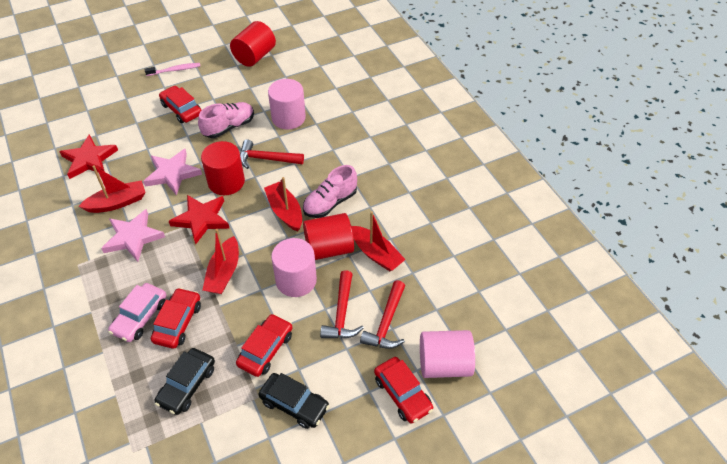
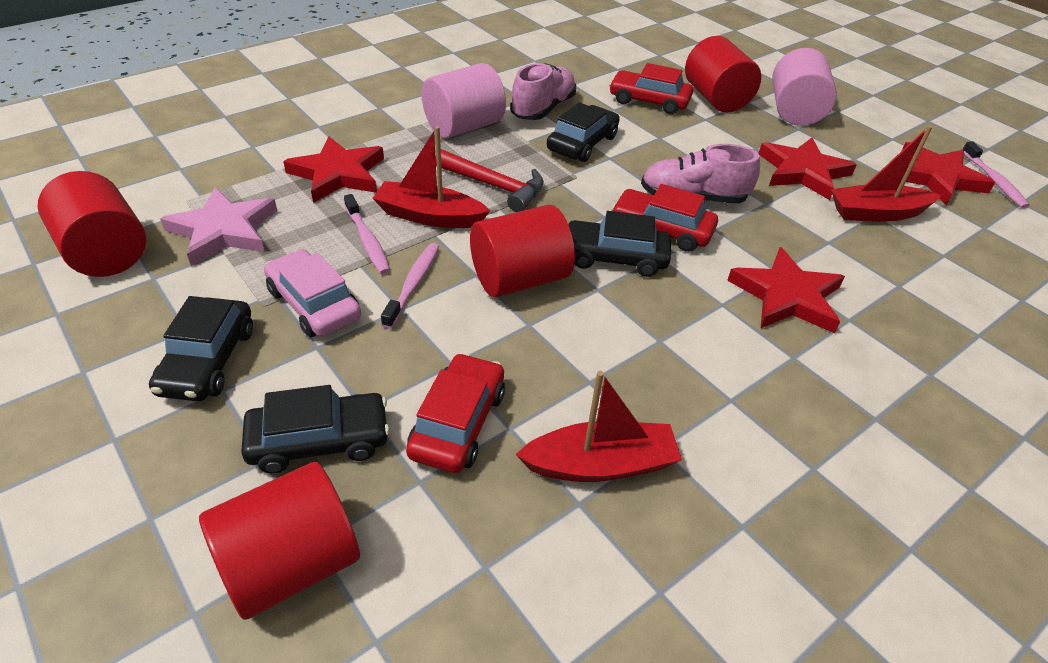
black car: [155,348,215,415] [258,373,329,429] = 2 -> [149,296,253,401] [241,385,390,474] [547,102,620,162] [568,211,671,277] = 4
pink cylinder: [268,79,306,129] [271,238,317,297] [420,330,475,378] = 3 -> [422,63,506,138] [772,48,837,126] = 2
pink star: [101,209,165,262] [143,149,202,195] = 2 -> [160,187,277,266] = 1
pink toothbrush: [145,63,200,76] = 1 -> [344,194,390,274] [381,243,439,329] [963,141,1030,208] = 3
red boat: [78,165,146,213] [202,229,239,294] [264,177,302,232] [351,211,406,271] = 4 -> [372,126,490,228] [516,371,682,482] [831,125,942,222] = 3
red car: [151,288,201,349] [159,86,202,123] [236,314,293,377] [374,357,433,424] = 4 -> [406,353,505,473] [609,63,693,114] [611,184,718,252] = 3
red cylinder: [201,141,245,195] [230,21,276,67] [303,213,354,260] = 3 -> [38,171,146,277] [199,462,360,620] [470,205,575,297] [685,36,761,113] = 4
red hammer: [240,139,304,169] [320,270,364,339] [360,280,405,349] = 3 -> [435,149,544,212] = 1
red star: [59,134,118,179] [169,195,230,244] = 2 -> [283,136,384,203] [727,247,845,333] [758,138,857,200] [902,142,995,205] = 4

